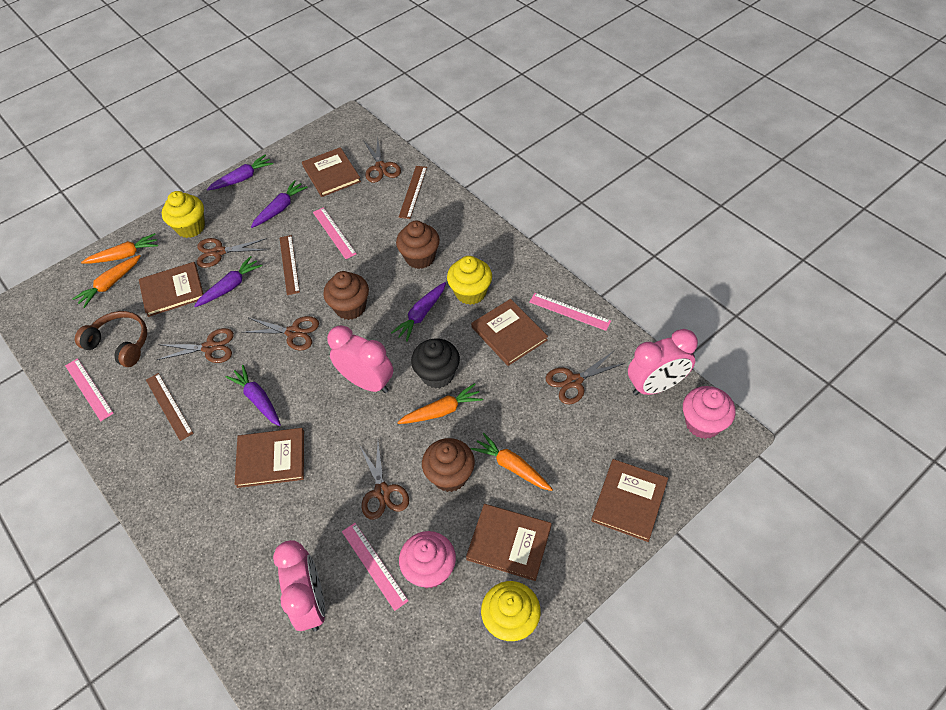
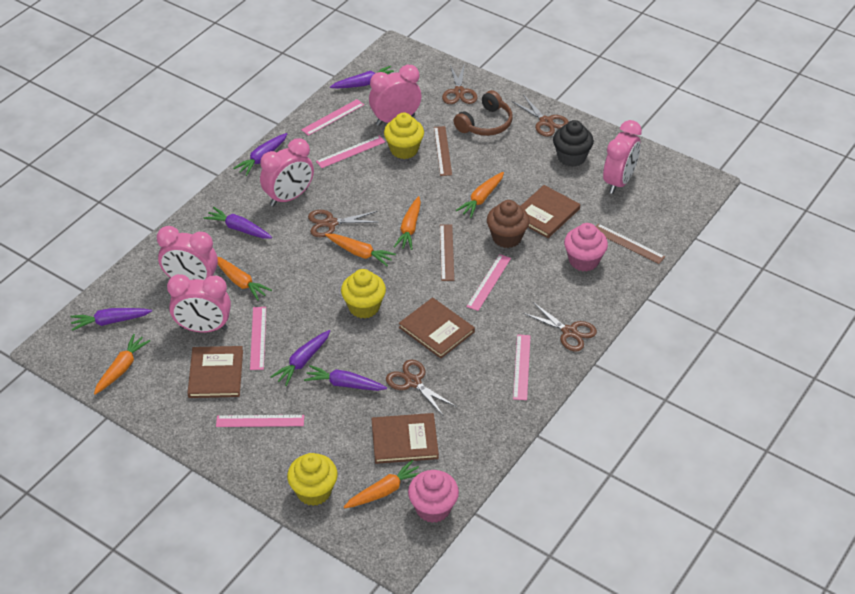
brown book: [139,262,204,317] [235,428,304,488] [302,147,361,197] [466,504,552,581] [471,299,548,366] [591,459,668,542] = 6 -> [187,346,243,398] [372,413,439,464] [399,297,475,359] [521,185,580,238] = 4
brown cupcake: [323,271,369,320] [396,221,440,269] [422,438,475,492] = 3 -> [487,200,530,248] = 1
brown scissors: [157,328,234,363] [197,238,267,268] [242,316,319,351] [359,442,409,520] [363,138,401,183] [546,351,625,404] = 6 -> [308,210,378,237] [386,360,457,415] [442,63,477,104] [512,96,569,137] [523,302,597,351] = 5
orange carrot: [73,255,141,308] [81,233,158,264] [397,383,483,424] [471,433,553,491] = 4 -> [94,334,150,395] [218,257,272,301] [325,234,396,266] [344,459,420,509] [394,196,421,250] [456,172,504,218] = 6
pink clock: [273,540,325,632] [327,325,393,393] [628,329,698,396] = 3 -> [157,226,218,280] [167,274,231,333] [260,138,314,207] [369,65,421,126] [603,120,642,194] = 5
pink ruler: [65,358,114,421] [313,207,357,259] [342,523,408,611] [529,293,611,331] = 4 -> [216,415,304,427] [250,307,266,370] [301,99,364,136] [316,135,385,168] [466,254,511,311] [513,334,531,400] = 6
purple carrot: [194,256,262,307] [207,154,273,191] [226,365,281,426] [251,180,308,228] [391,282,446,342] = 5 -> [70,308,152,331] [204,207,272,239] [233,133,287,176] [271,330,330,386] [304,365,387,391] [330,66,394,88] = 6

